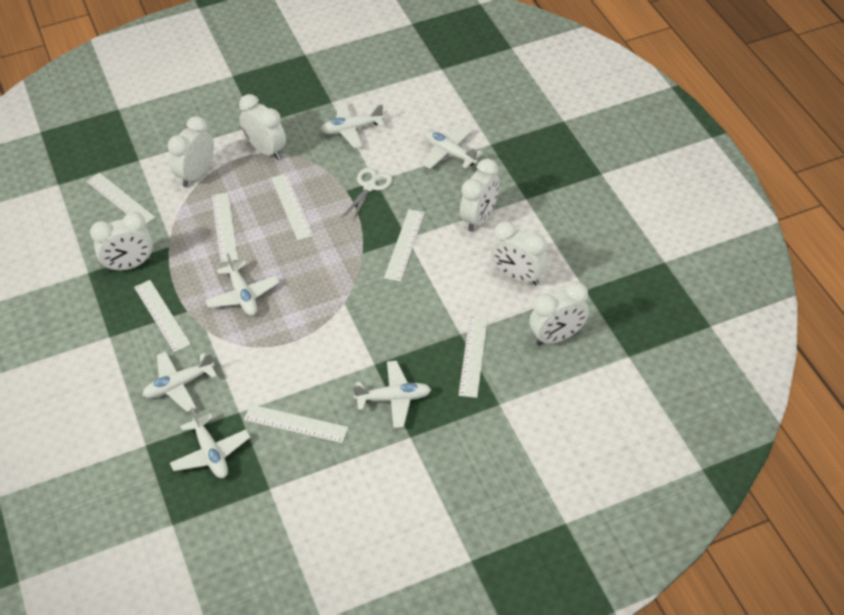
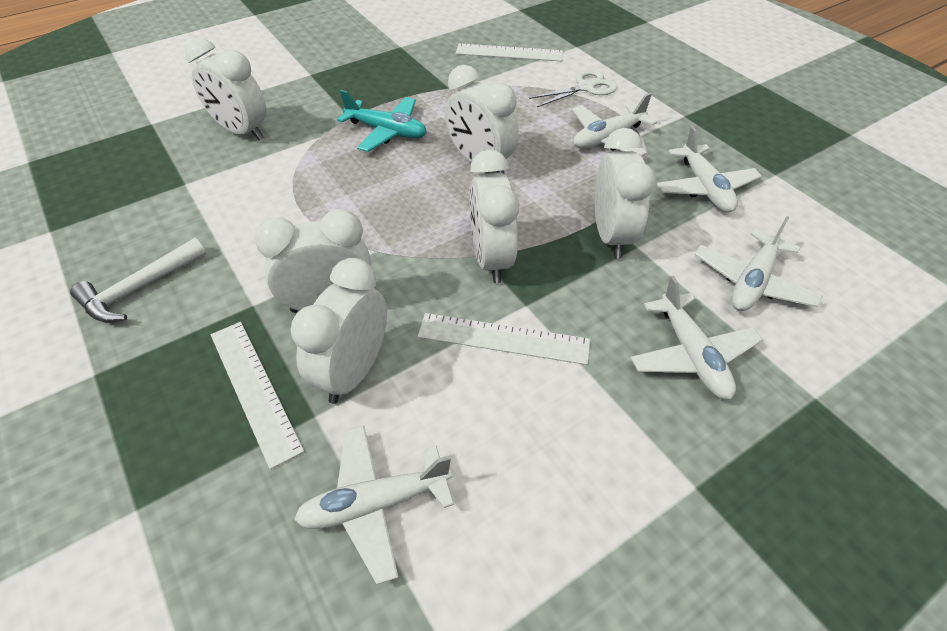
turquoise plane: none = 0 -> [337,90,427,152] = 1
white hammer: none = 0 -> [70,238,206,323] = 1
white plane: [142,351,217,412] [170,407,250,478] [205,253,279,316] [320,101,384,148] [352,361,431,428] [423,126,483,169] = 6 -> [294,426,454,585] [572,93,657,156] [631,276,763,399] [656,126,762,212] [694,216,823,311] = 5
white ruler: [86,173,155,224] [134,280,191,352] [212,192,238,263] [244,404,348,443] [271,173,314,241] [384,209,425,282] [458,315,488,398] = 7 -> [211,322,304,469] [417,313,590,365] [456,44,563,61] = 3

